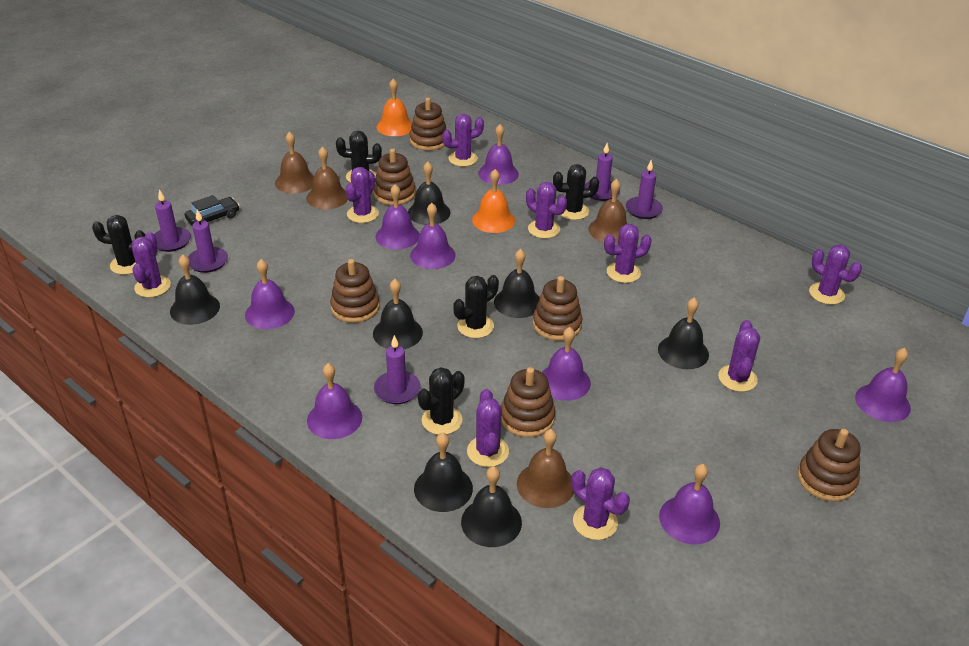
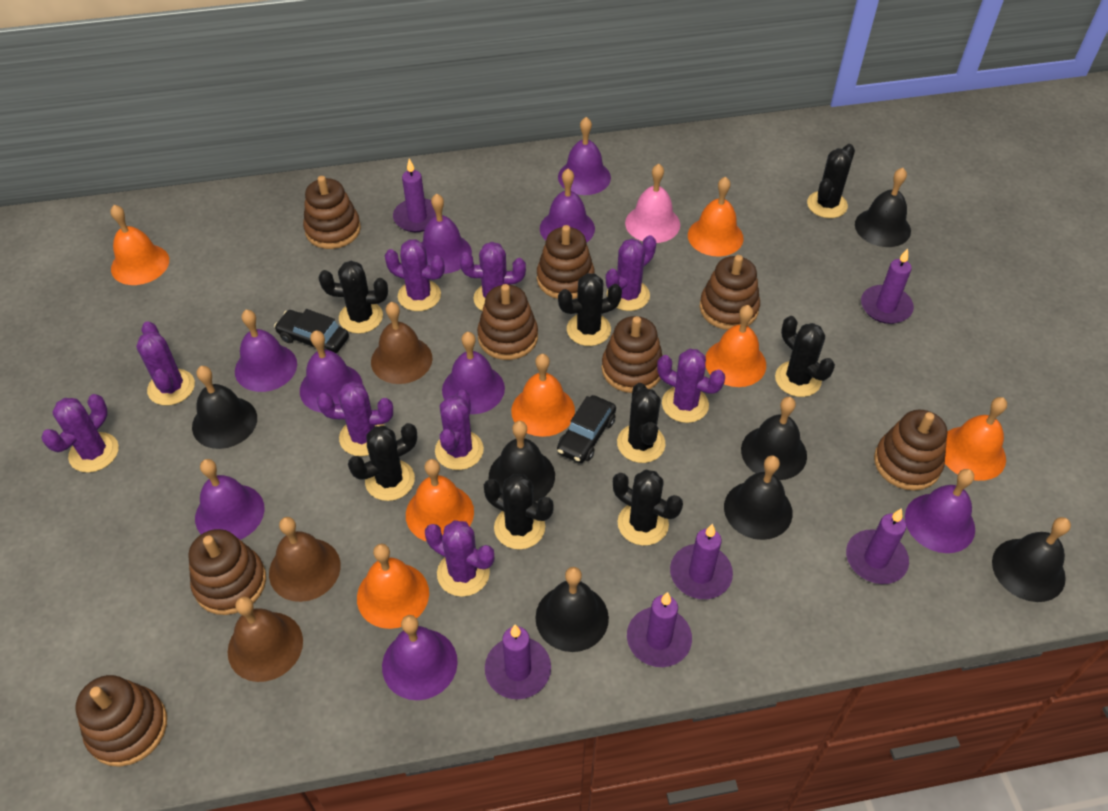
black cactus: [92,215,145,275] [336,131,382,183] [418,367,465,435] [453,275,499,338] [553,164,599,220] = 5 -> [319,261,388,334] [348,423,417,501] [484,474,554,550] [558,273,622,346] [613,470,683,546] [617,383,666,463] [775,316,835,397] [807,144,855,218] = 8
black car: [185,195,240,225] = 1 -> [274,309,349,353] [557,395,616,463] = 2
brown bell: [275,131,314,194] [306,146,348,209] [517,429,574,508] [588,179,627,243] = 4 -> [228,596,303,682] [269,517,341,602] [371,302,433,384] = 3
brown stacking toy: [330,259,380,323] [374,149,415,205] [410,97,446,151] [501,367,555,437] [533,276,583,341] [797,429,861,502] = 6 -> [75,675,167,767] [189,529,266,615] [303,176,361,249] [477,284,538,360] [537,225,595,299] [602,316,663,393] [700,255,760,330] [874,410,947,491] = 8
orange bell: [376,79,412,136] [472,169,515,233] = 2 -> [110,205,169,285] [357,544,429,629] [406,459,474,541] [511,354,575,437] [688,177,744,257] [705,305,766,387] [945,397,1007,481] = 7
pink bell: none = 0 -> [625,164,680,243] = 1
purple bell: [245,259,295,329] [307,363,362,439] [376,184,419,249] [410,203,456,269] [478,124,519,185] [542,327,591,401] [659,464,720,544] [855,348,911,422] = 8 -> [195,459,265,540] [235,310,297,392] [300,330,362,413] [382,615,458,700] [421,193,472,274] [442,332,505,414] [540,169,595,243] [558,117,611,195] [905,469,975,553] = 9
purple candle: [154,189,191,252] [188,210,228,273] [374,335,421,404] [585,143,620,201] [626,160,663,219] = 5 -> [393,159,436,232] [485,625,551,699] [627,592,692,667] [670,524,733,599] [846,508,909,584] [861,249,914,324] = 6

